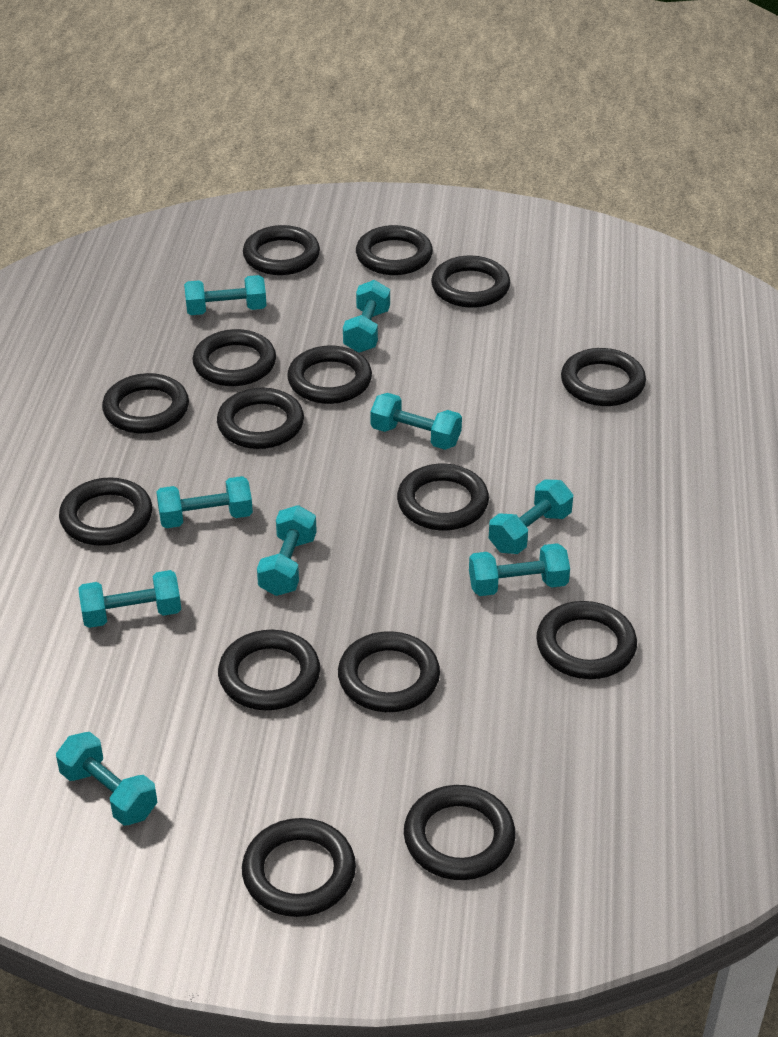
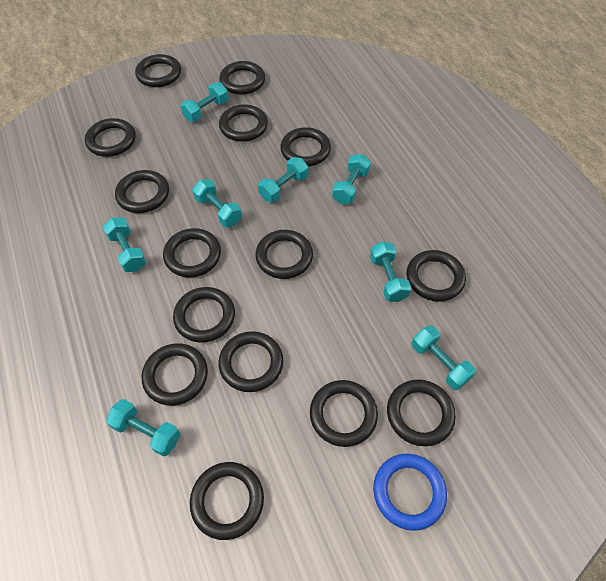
blue ring: none = 0 -> [373,454,447,531] = 1
turquoise dumbbell: [56,732,158,826] [78,570,181,628] [156,476,253,528] [184,275,266,315] [257,505,317,596] [343,280,390,353] [371,393,462,450] [469,543,570,596] [489,479,573,554] = 9 -> [103,218,146,272] [106,399,180,457] [181,82,229,122] [192,179,242,227] [258,157,308,203] [332,154,371,204] [370,242,411,302] [412,326,476,390] = 8

